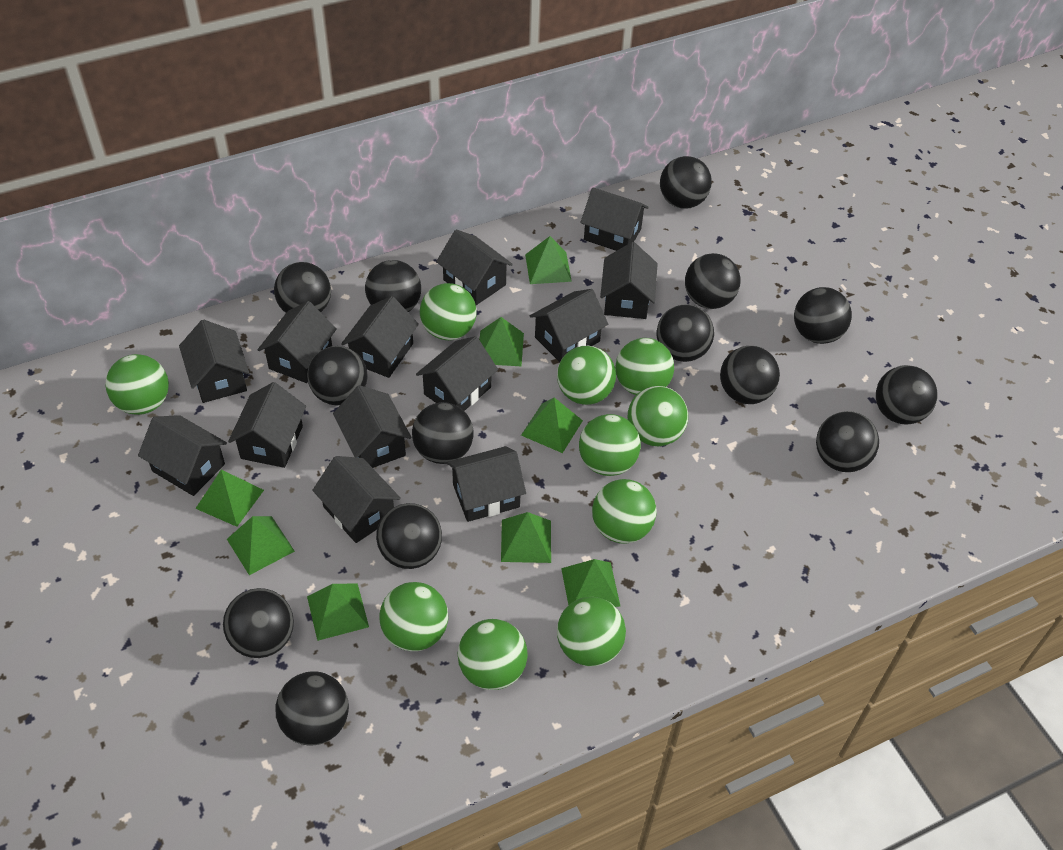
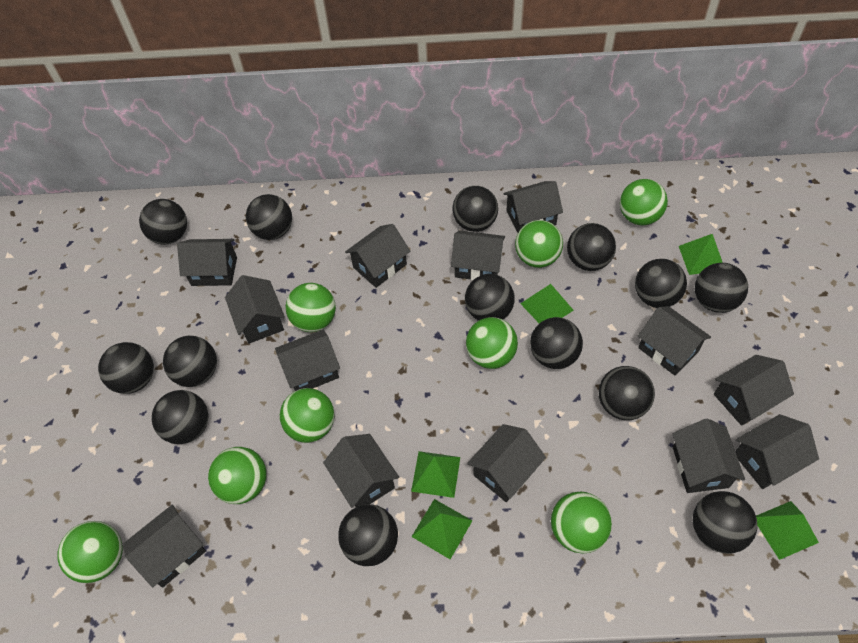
green ball: [105,354,169,415] [379,582,448,651] [420,283,477,340] [458,619,528,690] [557,346,616,405] [557,597,626,667] [579,414,641,476] [592,479,656,544] [615,338,674,395] [628,386,688,446] = 10 -> [57,521,123,583] [208,447,267,504] [280,388,335,443] [286,283,336,332] [466,317,518,369] [515,220,563,268] [551,492,612,553] [620,179,668,225] = 8
green pyramid: [195,470,264,527] [227,516,295,575] [307,583,369,641] [479,317,524,366] [501,512,551,563] [521,398,583,453] [525,236,572,284] [561,559,620,607] = 8 -> [411,451,460,498] [411,499,473,559] [520,284,574,323] [679,234,723,275] [756,501,819,560] = 5

